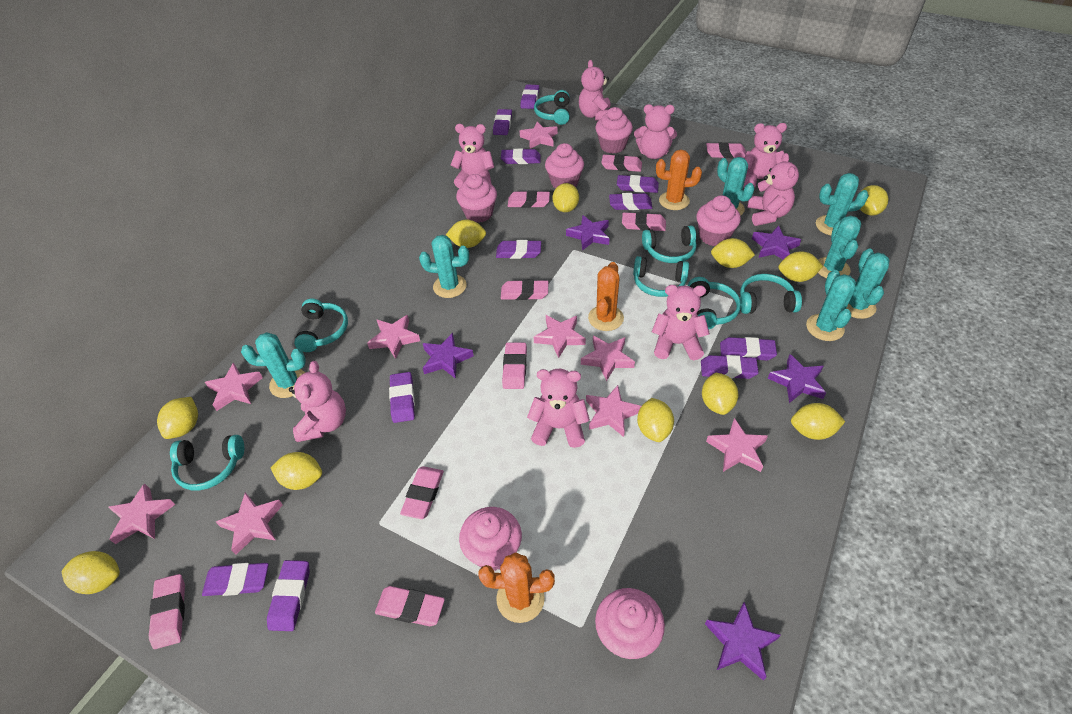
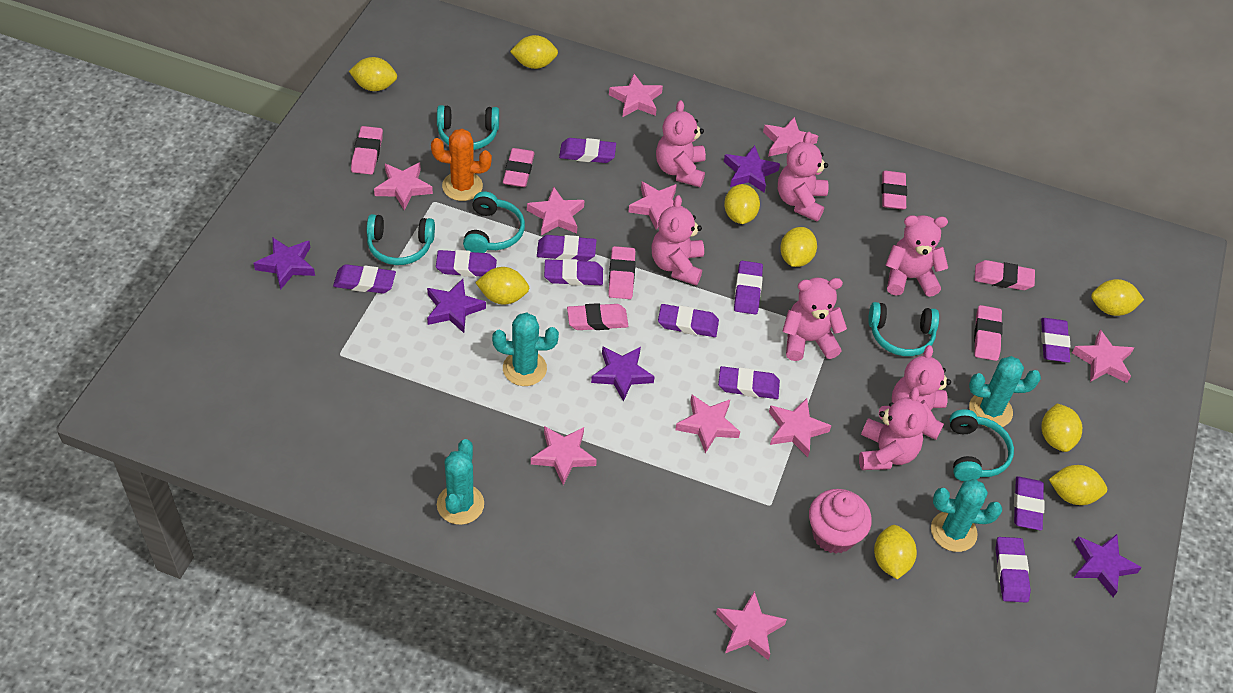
orange cactus: [478,552,555,623] [588,262,624,331] [656,150,702,210] = 3 -> [431,129,492,201] = 1
pink cupcake: [456,174,497,223] [459,507,522,571] [545,143,584,189] [595,107,633,153] [595,588,665,659] [697,195,741,246] = 6 -> [809,489,872,554] = 1
pink eraser: [149,574,185,649] [375,586,445,626] [400,466,444,519] [501,280,548,300] [502,342,527,389] [508,191,550,208] [601,154,642,172] [622,212,666,231] [706,142,746,158] = 9 -> [351,126,383,174] [503,148,535,187] [567,303,628,330] [608,246,636,299] [882,171,907,210] [974,260,1035,290] [974,305,1003,361] = 7
pink star: [108,483,175,544] [205,362,263,411] [216,492,283,555] [367,315,420,359] [520,122,558,149] [534,315,586,358] [581,335,635,382] [586,385,641,437] [706,418,768,472] = 9 -> [374,162,433,210] [527,187,585,236] [531,426,597,485] [609,74,663,117] [628,182,682,230] [675,395,740,453] [716,591,787,660] [763,117,818,157] [769,398,832,457] [1072,330,1134,383] = 10
pink teddy bear: [289,361,346,442] [451,124,494,188] [527,369,590,448] [579,60,611,121] [634,104,677,159] [652,285,710,360] [744,123,787,188] [747,153,799,226] = 8 -> [651,195,704,285] [656,100,706,187] [778,132,829,221] [782,278,847,361] [859,387,928,470] [885,215,948,297] [892,345,951,440] = 7
turquoise cactus: [241,332,306,398] [419,235,469,298] [717,157,754,216] [806,270,856,341] [816,173,869,235] [818,216,861,279] [846,248,890,319] = 7 -> [437,439,484,525] [492,313,559,386] [931,479,1002,552] [969,356,1041,427] = 4
turquoise headphones: [170,435,244,490] [294,299,348,352] [534,90,570,125] [633,256,689,297] [642,226,697,263] [688,277,741,329] [740,274,802,314] = 7 -> [367,214,435,265] [437,105,499,150] [463,192,525,253] [868,302,939,356] [950,409,1014,481] = 5
yellow lemon: [62,551,120,594] [157,397,198,439] [271,452,322,490] [446,220,486,248] [552,183,579,212] [637,398,674,442] [702,373,738,415] [711,238,755,268] [778,251,823,282] [791,403,845,440] [860,185,888,216] = 11 -> [349,57,397,91] [475,267,530,305] [510,35,558,69] [724,184,760,224] [780,227,817,267] [874,525,917,579] [1042,403,1082,452] [1049,465,1107,505] [1091,279,1144,316] = 9

